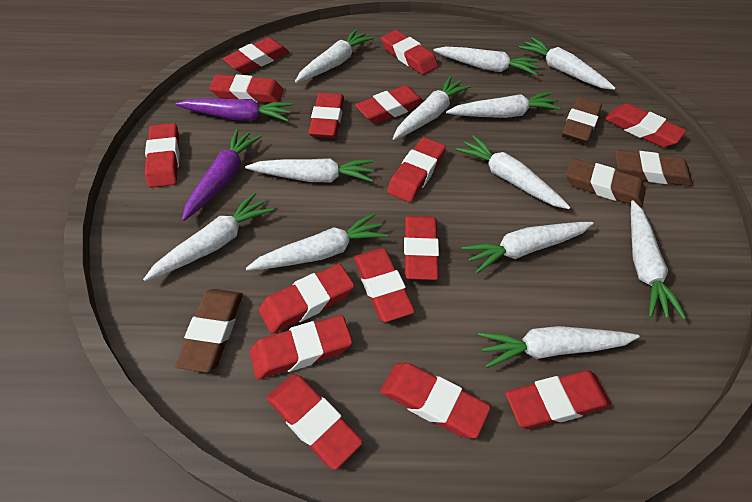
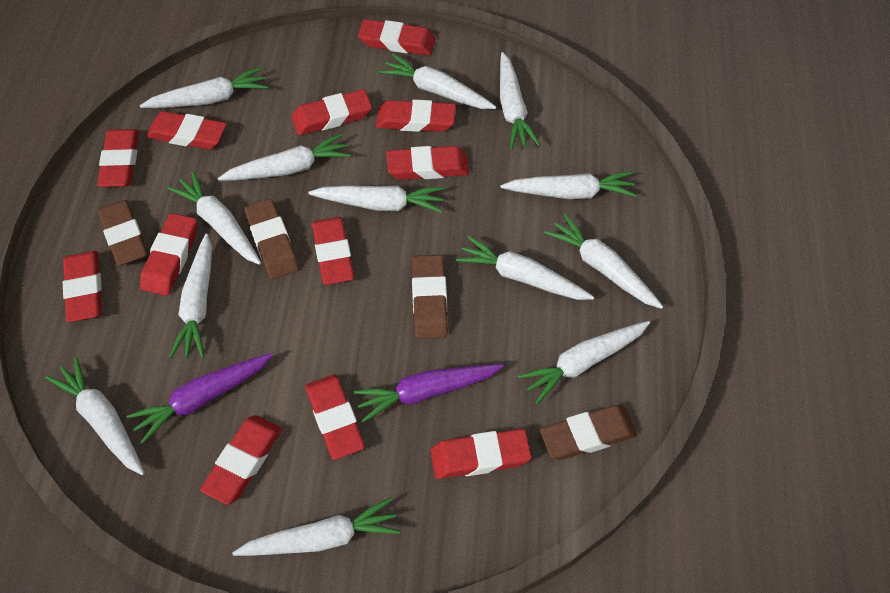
red eraser: [145,123,180,188] [209,74,283,103] [223,37,289,74] [250,315,352,380] [259,264,354,334] [267,374,363,470] [309,93,344,138] [354,248,415,322] [355,85,424,124] [380,363,491,439] [381,30,438,75] [387,137,446,203] [404,216,439,280] [506,370,611,429] [605,103,686,147] = 15 -> [63,251,102,322] [97,129,139,187] [140,213,197,296] [146,111,227,150] [200,415,282,505] [291,89,372,135] [305,374,365,460] [312,217,354,285] [358,19,436,55] [376,100,456,132] [386,146,469,180] [430,429,531,479] = 12
white carrot: [143,192,274,281] [245,158,374,182] [246,213,388,271] [295,29,374,83] [393,76,471,140] [433,47,539,75] [446,92,561,118] [456,135,570,209] [462,222,594,274] [478,326,640,368] [518,37,615,90] [631,200,686,319] = 12 -> [45,357,145,476] [140,67,268,108] [167,171,261,265] [169,234,212,358] [218,134,351,181] [232,497,400,556] [308,186,444,213] [379,54,496,109] [456,236,594,300] [500,52,540,149] [501,171,637,199] [518,321,650,404] [544,214,663,309] = 13

